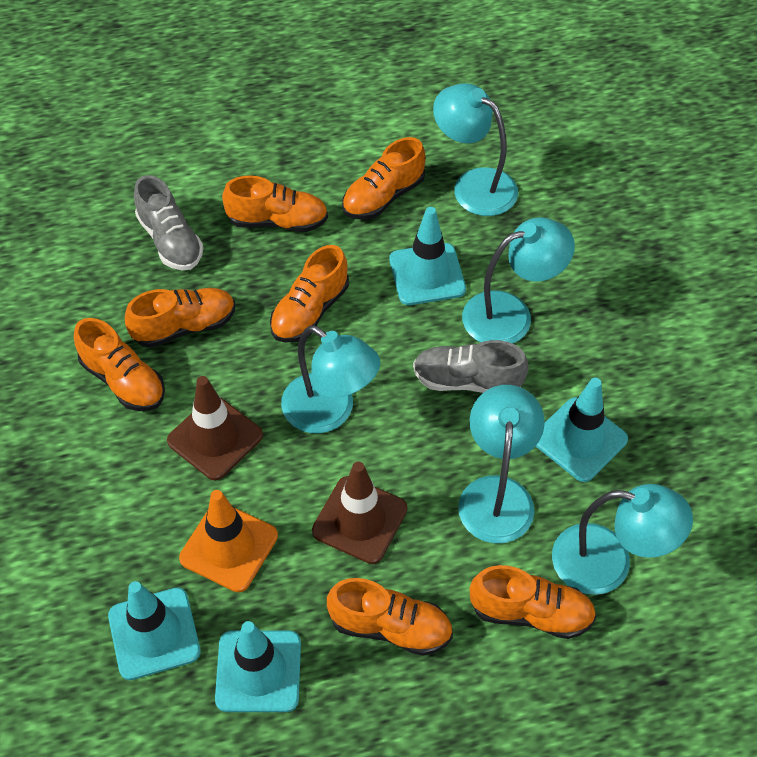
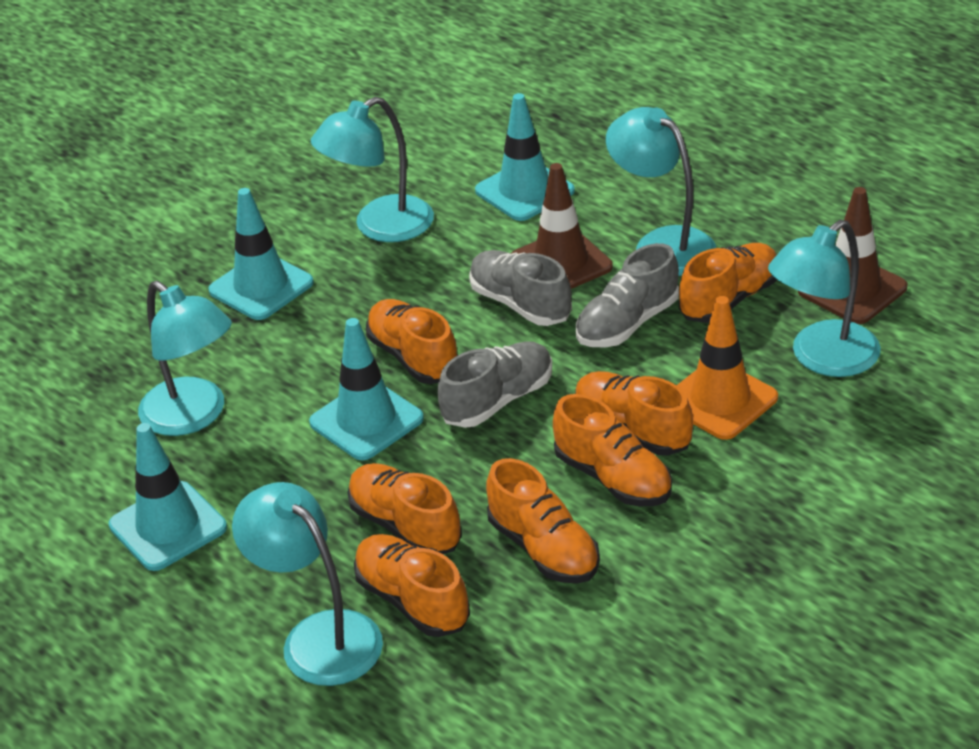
grey shoe: [134,175,203,270] [413,340,529,393] = 2 -> [437,341,552,428] [469,250,572,326] [576,243,679,348] = 3

